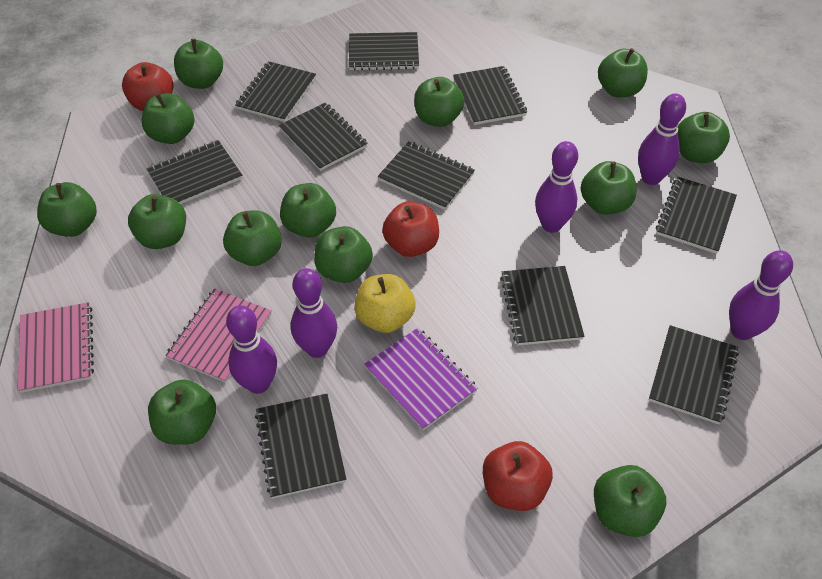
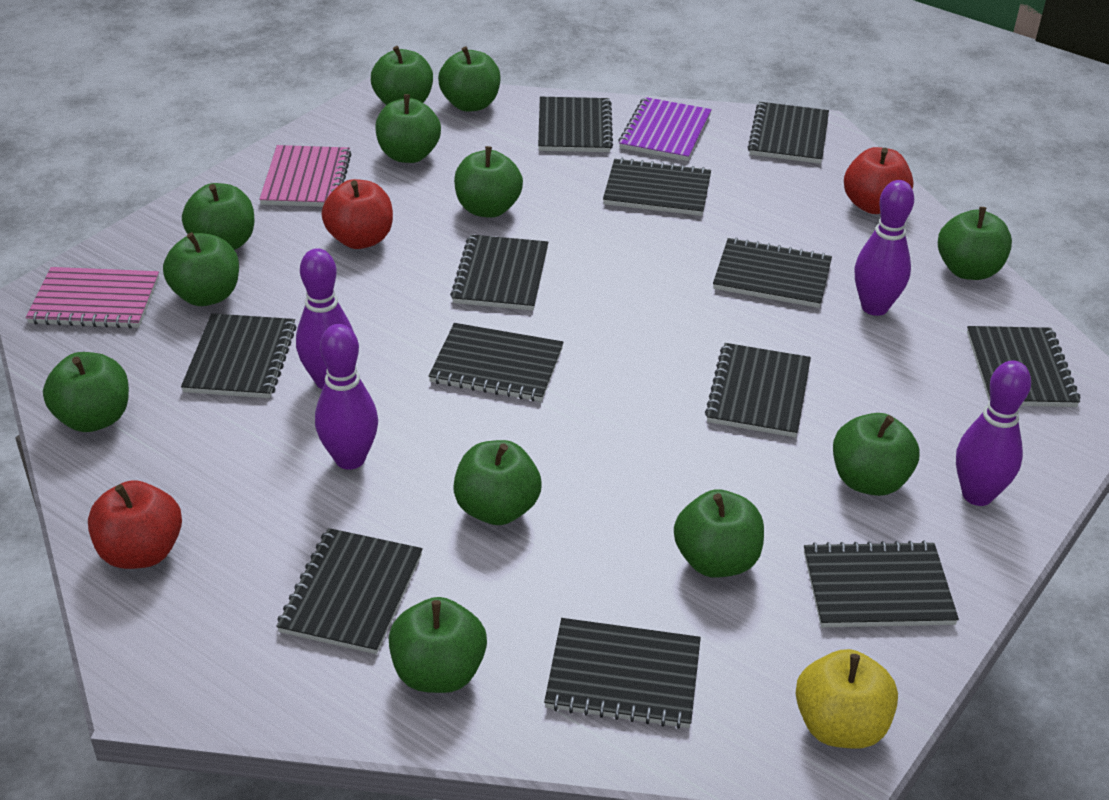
black notebook: [146,140,242,204] [235,61,316,122] [255,394,346,499] [279,102,368,171] [349,32,419,71] [378,141,475,210] [453,66,527,125] [500,266,585,346] [649,325,739,425] [656,177,737,254] = 10 -> [181,313,297,398] [276,528,423,654] [429,323,564,402] [450,234,548,311] [538,97,613,152] [544,618,701,729] [603,158,711,216] [705,343,811,437] [713,237,832,308] [748,102,829,164] [804,540,959,627] [967,326,1080,407] = 12
green apple: [37,182,97,237] [128,194,186,249] [142,93,194,144] [148,380,216,445] [174,39,223,89] [223,210,282,266] [280,183,336,238] [314,226,373,283] [414,77,464,127] [581,161,636,215] [594,465,666,537] [598,48,648,98] [678,112,730,163] = 13 -> [43,352,129,432] [163,232,239,306] [182,183,254,250] [371,46,433,105] [375,94,441,163] [389,597,487,693] [438,46,501,112] [453,440,541,525] [454,146,523,218] [674,489,764,577] [833,413,919,496] [938,207,1012,280] = 12
purple bowling pin: [226,305,277,394] [291,268,337,358] [535,141,578,233] [638,94,686,185] [729,250,793,340] = 5 -> [296,248,354,389] [315,324,378,470] [855,180,914,316] [956,361,1031,506] = 4

